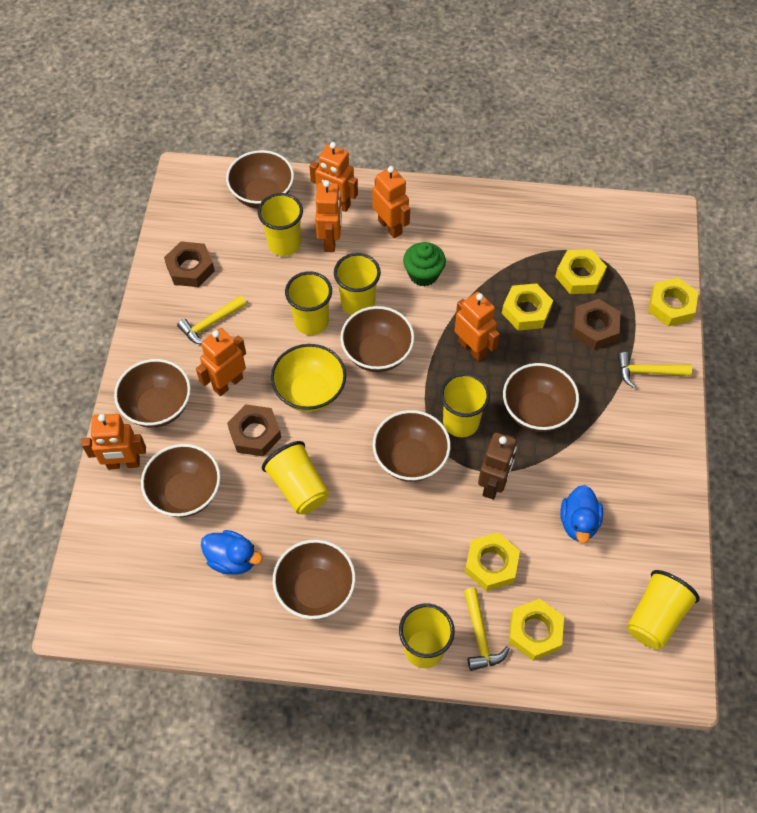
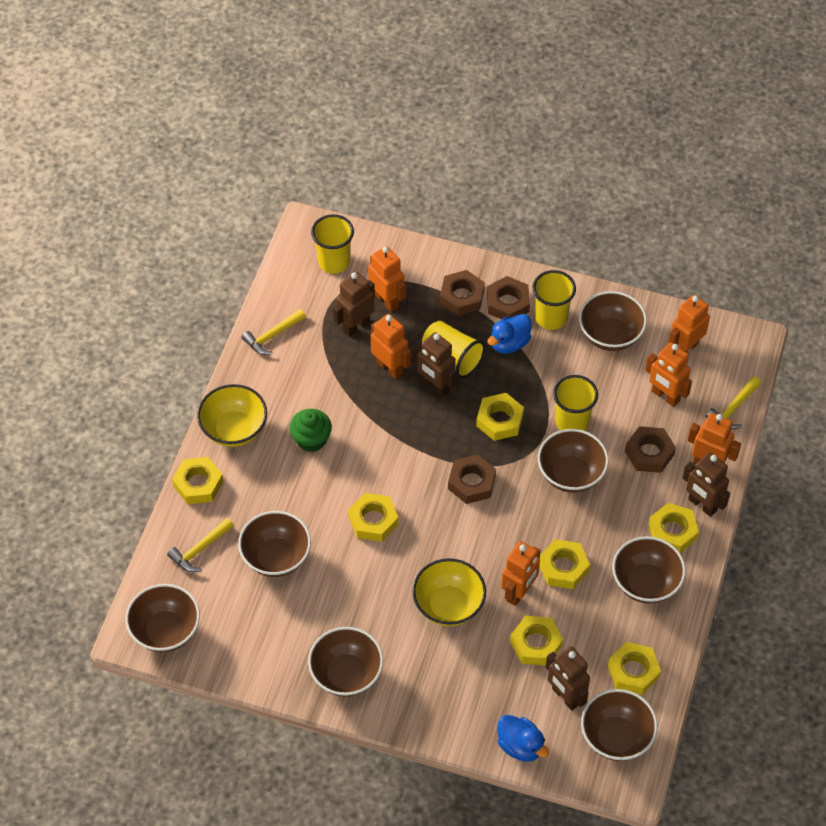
brown nut: [164,241,215,287] [227,404,281,456] [572,299,620,349] = 3 -> [440,270,485,316] [448,454,496,504] [487,276,530,319] [625,426,676,473] = 4
brown robot: [478,432,517,500] = 1 -> [333,272,375,337] [414,332,456,397] [546,646,590,711] [683,452,730,517] = 4
yellow bowl: [271,344,346,412] = 1 -> [197,384,267,447] [412,558,486,626] = 2
yellow cup: [258,193,303,256] [262,441,329,515] [285,271,332,335] [334,253,381,315] [399,603,455,668] [440,373,490,437] [627,570,700,649] = 7 -> [311,214,354,274] [422,321,485,378] [532,270,576,330] [553,375,598,431] = 4
yellow nut: [465,533,520,591] [502,283,553,330] [509,599,564,661] [555,249,607,294] [648,278,698,327] = 5 -> [172,457,223,504] [348,493,398,542] [476,393,524,441] [510,615,563,666] [540,539,590,589] [608,642,661,695] [648,503,699,553] = 7

